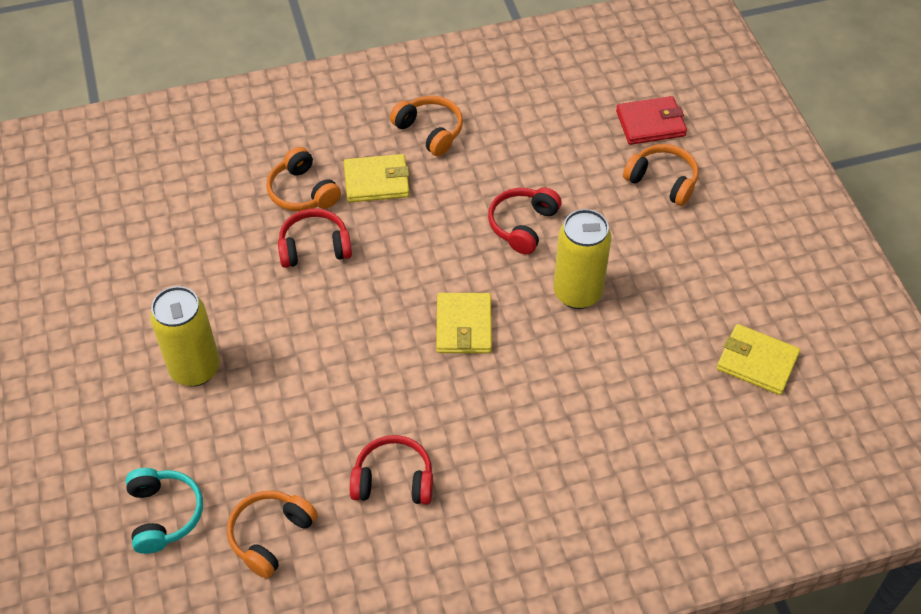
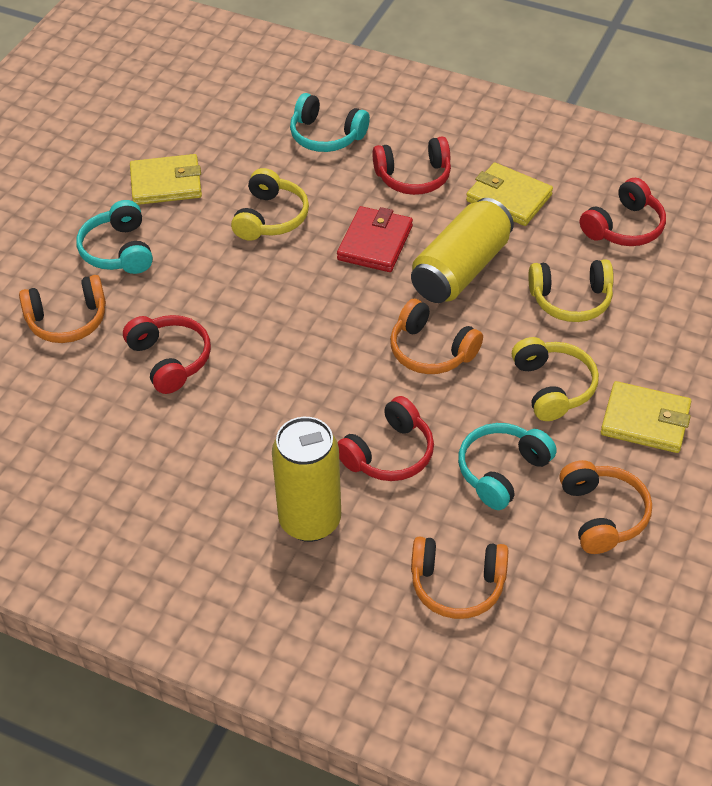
red headphones: [278,208,352,268] [350,435,433,505] [488,187,561,255] = 3 -> [123,315,211,394] [338,396,434,481] [372,137,451,195] [580,178,666,246] = 4
turquoise headphones: [126,468,203,554] = 1 -> [76,200,153,274] [290,93,370,152] [458,423,557,510] = 3
yellow headphones: none = 0 -> [231,168,309,241] [512,337,599,421] [528,259,614,322] = 3

